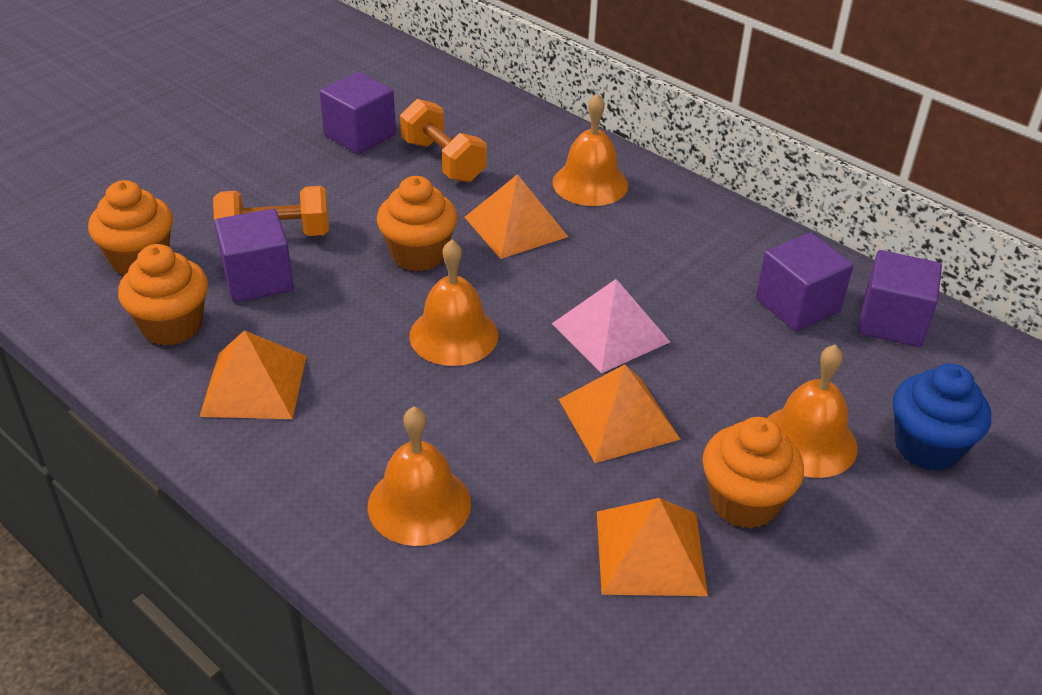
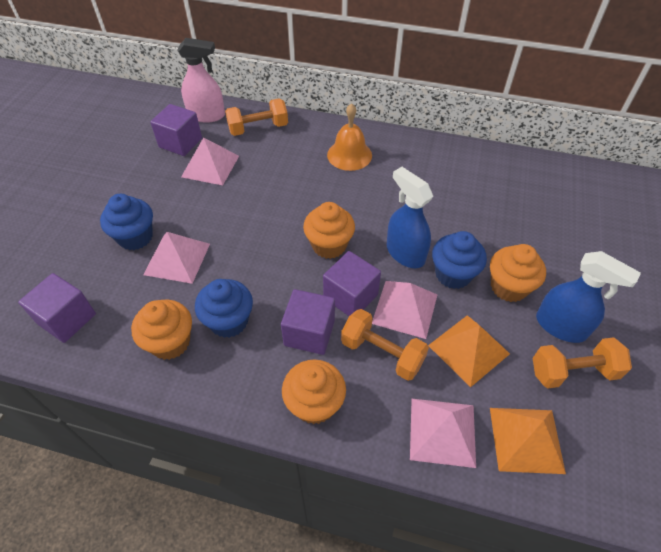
blue cupcake: [893,363,991,471] = 1 -> [100,194,153,250] [195,279,253,338] [432,231,487,289] = 3
blue spray bottle: none = 0 -> [387,167,433,268] [536,251,641,343] = 2
orange bell: [368,407,471,546] [409,240,498,366] [553,93,628,206] [767,345,858,478] = 4 -> [327,103,372,171] = 1
orange dumbbell: [213,186,329,236] [400,99,487,182] = 2 -> [225,98,288,136] [341,309,429,381] [533,337,632,389] = 3
orange pyramid: [199,330,307,419] [465,174,568,259] [559,364,681,463] [597,498,708,596] = 4 -> [428,315,510,387] [490,408,566,474] = 2
pink pyramid: [552,279,670,373] = 1 -> [143,232,210,284] [181,137,239,185] [372,281,437,339] [410,399,476,468] = 4
pink spray bottle: none = 0 -> [177,38,225,123] = 1

